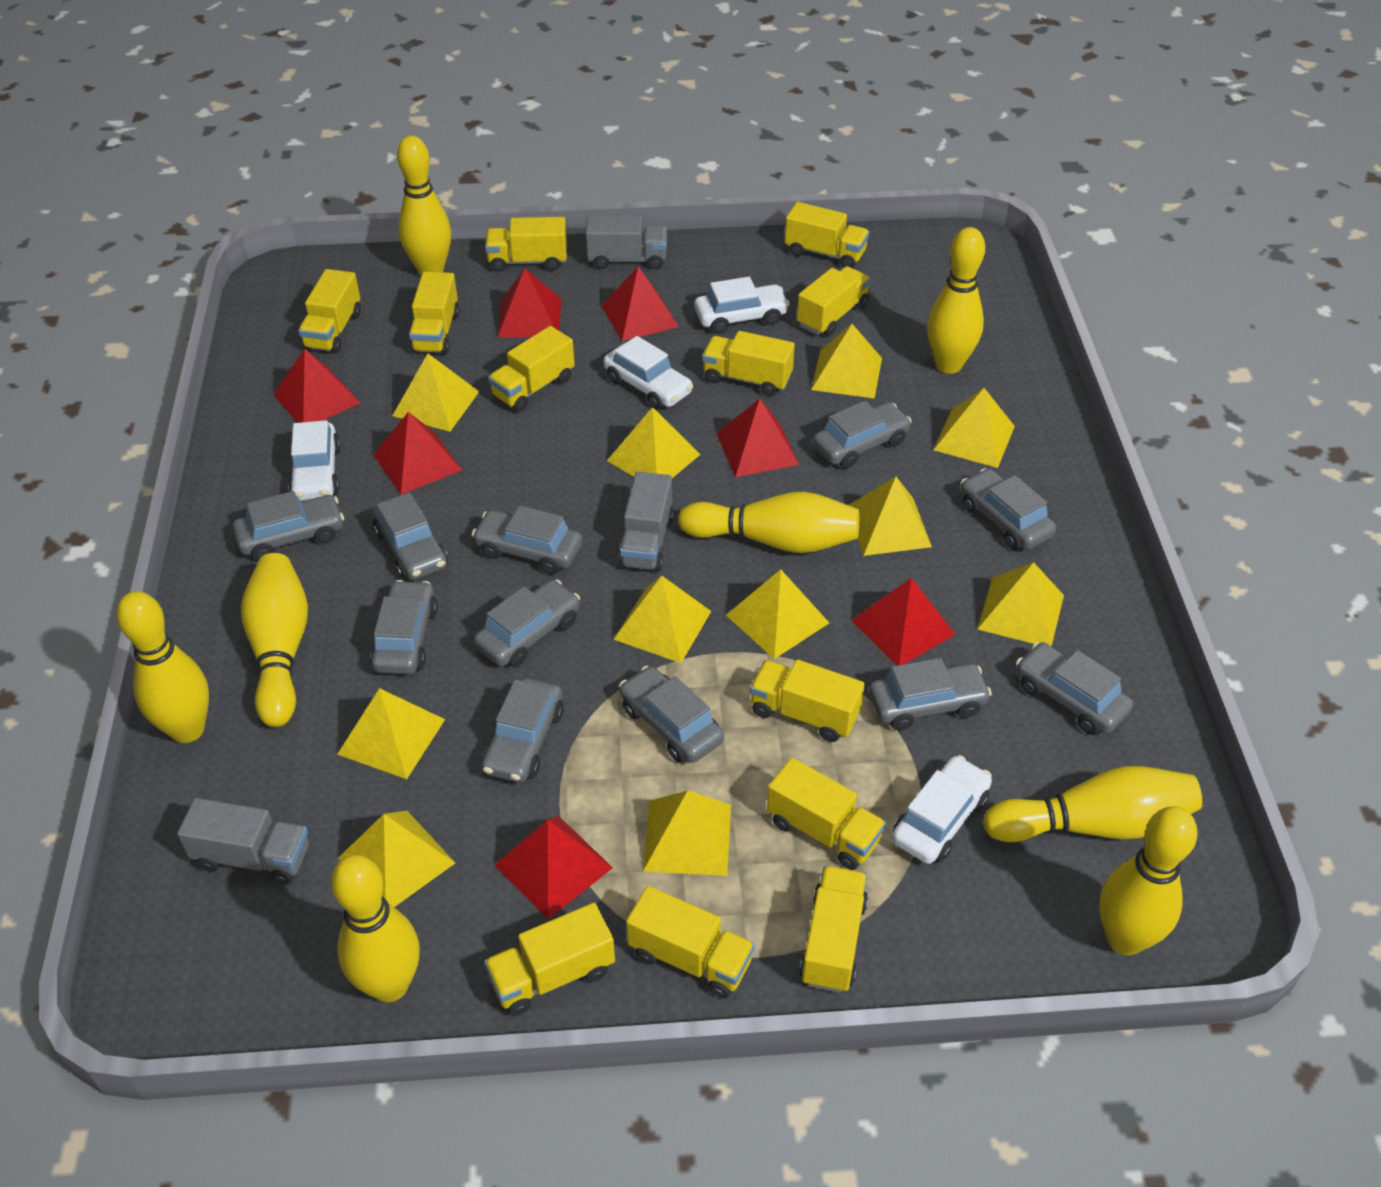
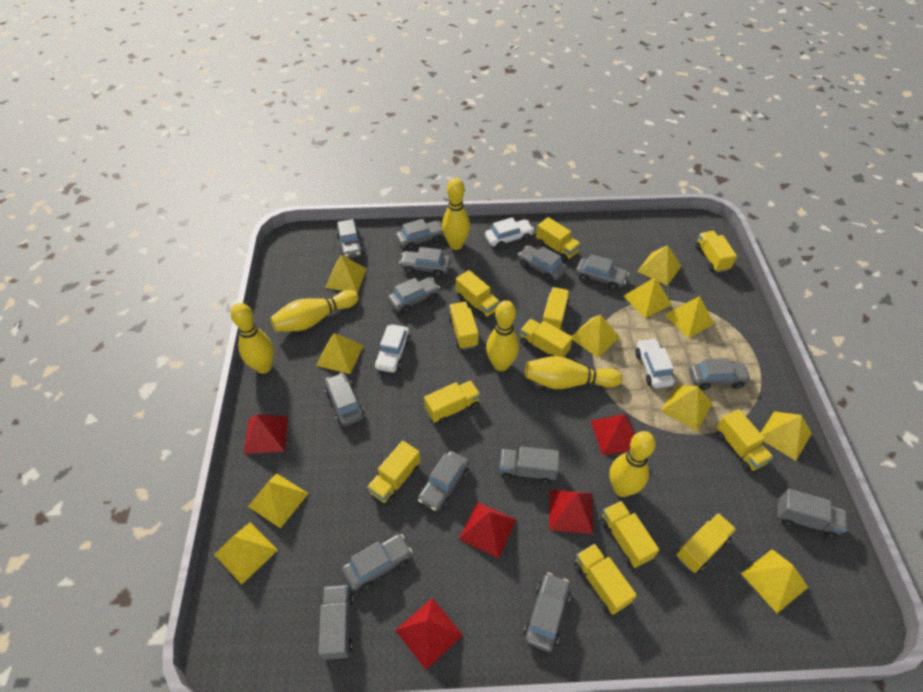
red pyramid: [274,349,361,423] [374,412,462,495] [495,816,613,919] [497,268,561,338] [602,266,679,341] [716,399,799,477] [851,578,956,666] = 7 -> [244,414,288,454] [395,598,463,670] [459,502,517,558] [549,489,593,534] [591,414,635,455] = 5
white car: [288,420,341,501] [603,336,693,410] [695,277,790,334] [892,755,992,864] = 4 -> [375,324,411,373] [485,217,534,249] [635,338,675,388] = 3
yellow bowling pin: [117,591,209,743] [241,553,308,727] [331,855,420,1002] [397,136,451,275] [678,492,859,553] [927,227,985,374] [983,766,1202,842] [1100,806,1198,955] = 8 -> [231,303,274,374] [270,290,359,332] [442,178,470,250] [486,300,519,371] [525,356,623,389] [609,431,656,497] = 6

